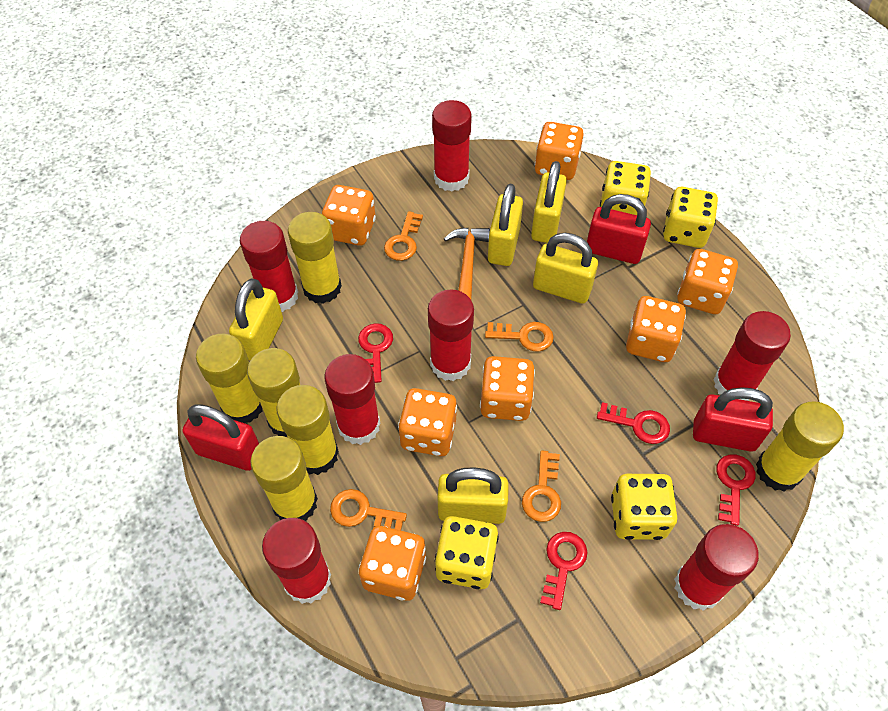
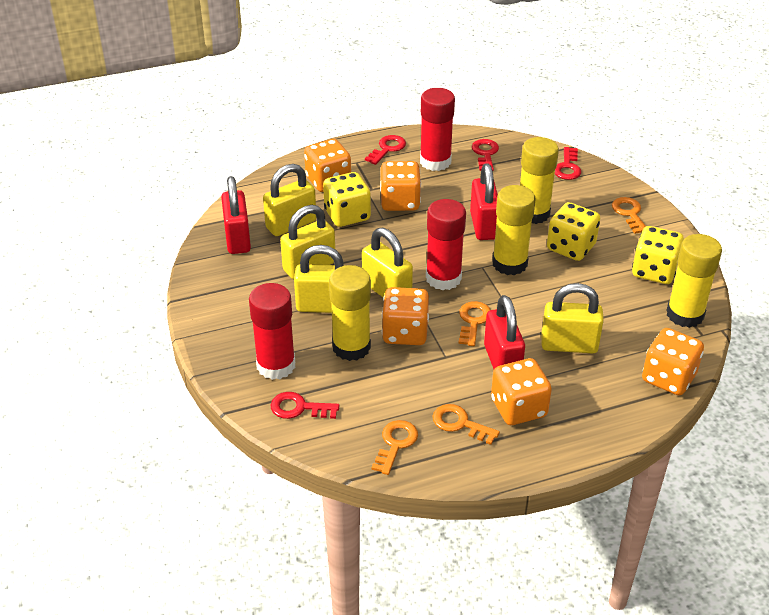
orange dice: [322,185,376,246] [359,526,426,601] [398,388,457,456] [480,356,535,421] [535,122,584,180] [626,296,686,362] [677,249,738,314] = 7 -> [304,139,351,192] [380,161,421,211] [382,287,429,345] [491,358,552,425] [642,328,704,395] = 5
orange hammer: [444,228,490,299] = 1 -> none = 0
red glue stick: [240,221,298,312] [262,518,331,604] [324,354,380,445] [428,289,474,381] [432,100,472,192] [674,524,759,611] [714,311,791,401] = 7 -> [249,283,295,380] [420,88,455,171] [426,199,466,290] = 3
yellow dice: [435,516,499,589] [600,161,651,215] [611,474,677,540] [663,187,718,248] = 4 -> [323,172,371,227] [547,202,600,261] [632,226,684,284] = 3
yellow glue stick: [196,333,263,423] [247,348,300,437] [250,436,318,521] [277,385,339,475] [288,212,342,304] [756,402,844,492] = 6 -> [329,265,371,361] [492,185,536,275] [520,137,559,224] [666,234,722,328] = 4

